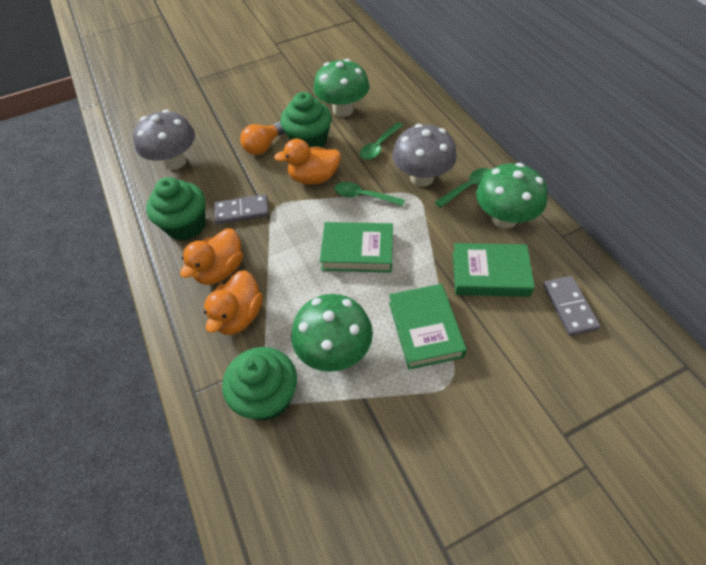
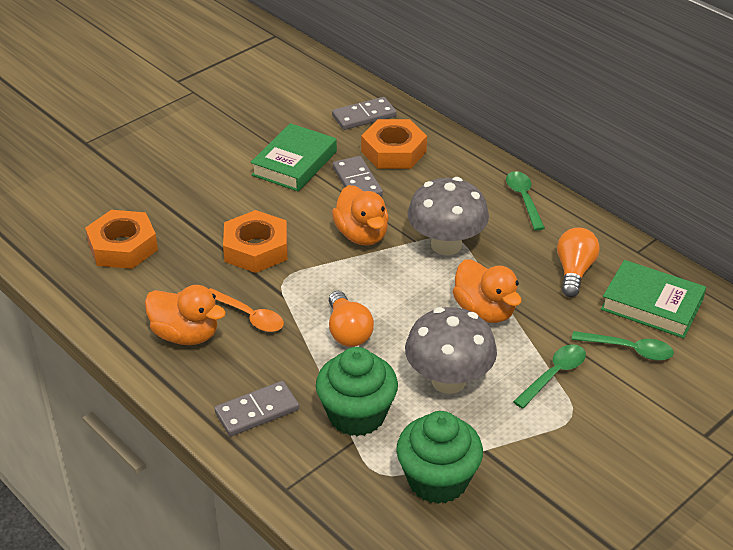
green book: [320,222,393,273] [389,284,467,370] [452,243,535,297] = 3 -> [250,123,337,192] [601,260,706,338] = 2
green cupcake: [146,177,206,241] [222,347,297,421] [280,92,332,148] = 3 -> [316,347,398,436] [396,411,483,504] = 2
green mushroom: [291,294,373,372] [313,59,369,117] [476,163,548,229] = 3 -> none = 0
grey domino: [215,194,269,224] [543,276,600,336] = 2 -> [214,381,299,436] [332,97,397,130] [333,156,383,196] = 3
orange light bulb: [240,122,285,155] = 1 -> [329,291,374,347] [557,228,600,297] = 2
orange nut: none = 0 -> [85,210,158,269] [223,210,287,273] [361,119,427,169] = 3
orange spoon: none = 0 -> [209,288,284,332] = 1

